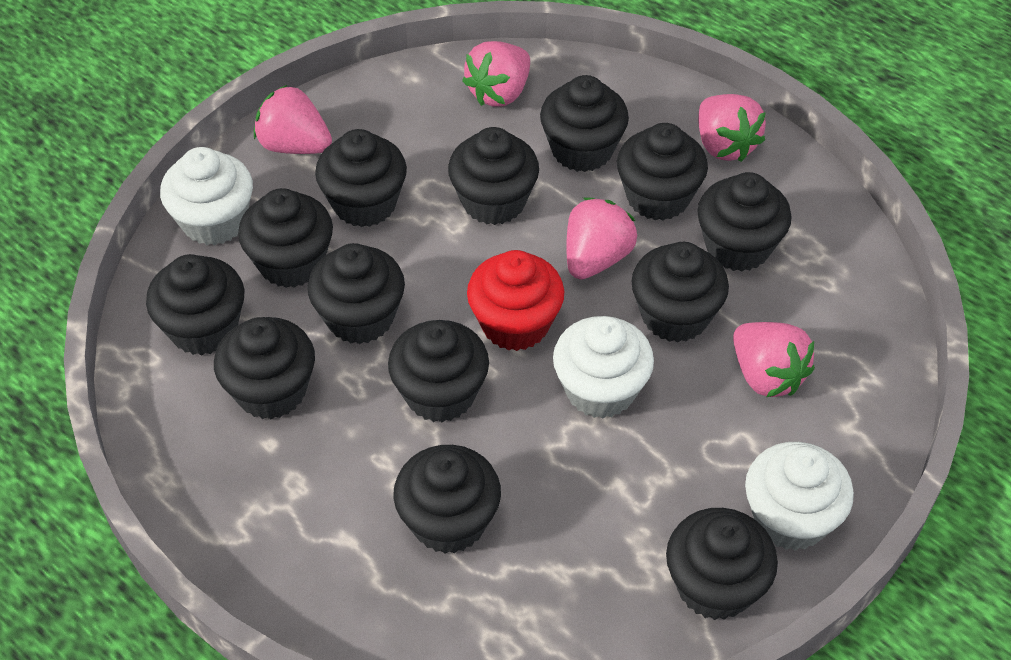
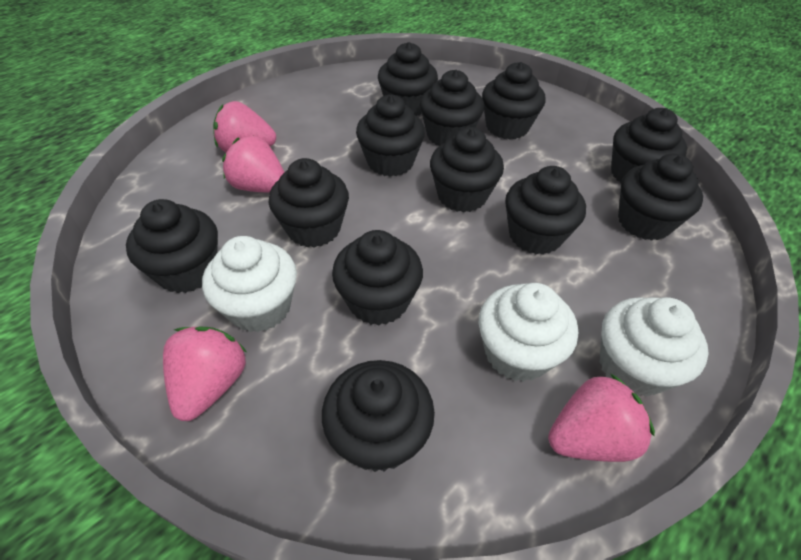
black cupcake: [146,254,245,356] [214,317,315,419] [238,188,333,288] [307,243,405,344] [315,129,407,227] [388,320,489,422] [393,445,501,554] [448,127,539,225] [540,75,629,172] [617,123,708,221] [631,242,729,342] [666,508,778,620] [697,172,792,272] = 13 -> [126,199,218,293] [269,158,349,248] [322,360,435,472] [332,230,423,326] [356,95,425,177] [378,42,438,116] [420,70,484,146] [430,127,504,212] [482,62,546,139] [505,166,586,255] [611,108,687,183] [618,153,703,241] = 12
pink strawberry: [254,85,332,154] [462,41,530,107] [566,197,637,279] [698,94,766,162] [733,322,815,397] = 5 -> [163,327,247,421] [213,101,276,153] [222,136,284,192] [548,373,655,462] = 4
red cupcake: [467,250,564,351] = 1 -> none = 0

